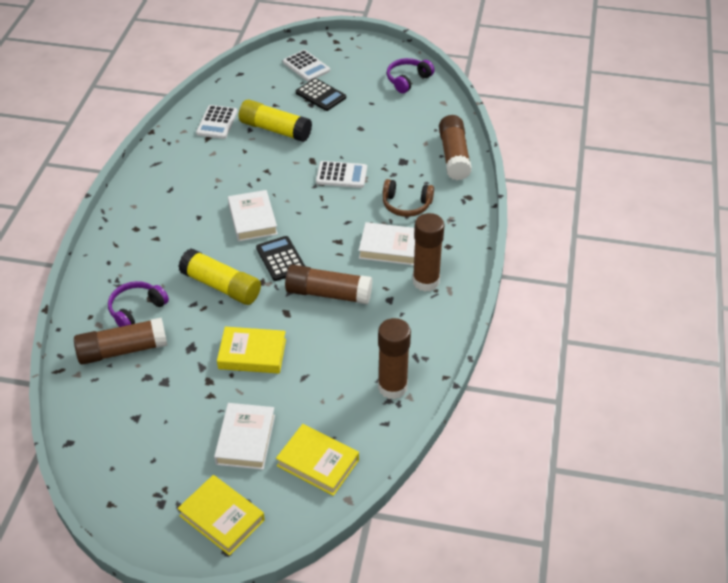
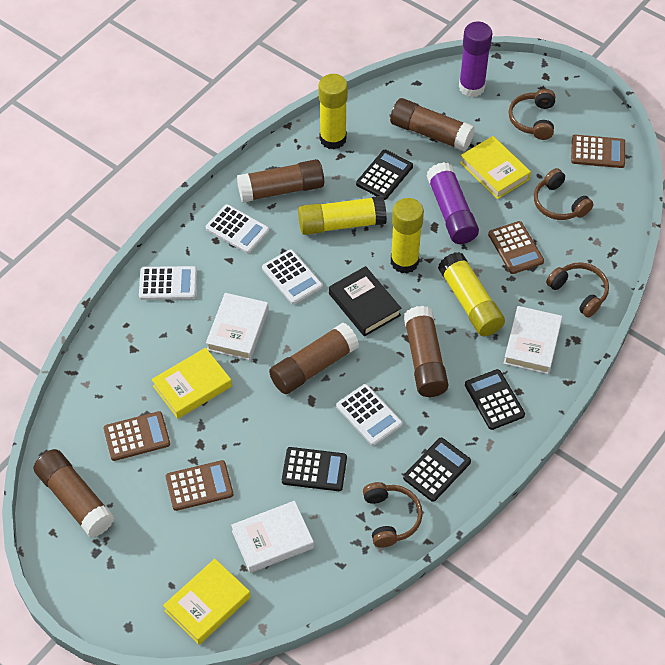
black book: none = 0 -> [329,266,402,336] = 1
black calculator: [256,236,305,281] [296,78,346,111] = 2 -> [282,447,347,491] [356,150,413,200] [403,438,471,502] [465,369,525,430] = 4
brown calculator: none = 0 -> [103,411,170,461] [166,460,233,511] [488,221,544,274] [571,135,625,168] = 4
brown headphones: [383,179,434,217] = 1 -> [363,482,423,548] [509,89,555,140] [534,168,593,220] [546,262,609,318] = 4
purple glue stick: none = 0 -> [426,162,479,244] [459,22,492,97] = 2
purple headphones: [108,281,169,327] [387,58,435,93] = 2 -> none = 0
white calculator: [196,105,238,139] [283,50,330,82] [316,161,367,188] = 3 -> [139,266,197,300] [206,204,269,254] [262,249,323,304] [336,384,402,446] = 4
yellow glue stick: [178,249,261,305] [238,99,312,142] = 2 -> [298,196,387,235] [319,74,348,150] [391,198,424,274] [438,252,505,336] = 4

